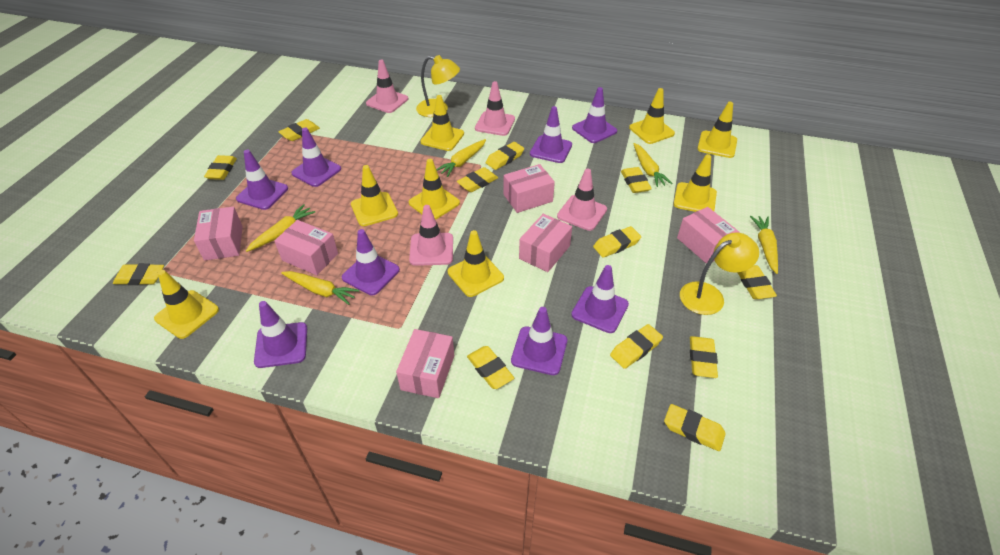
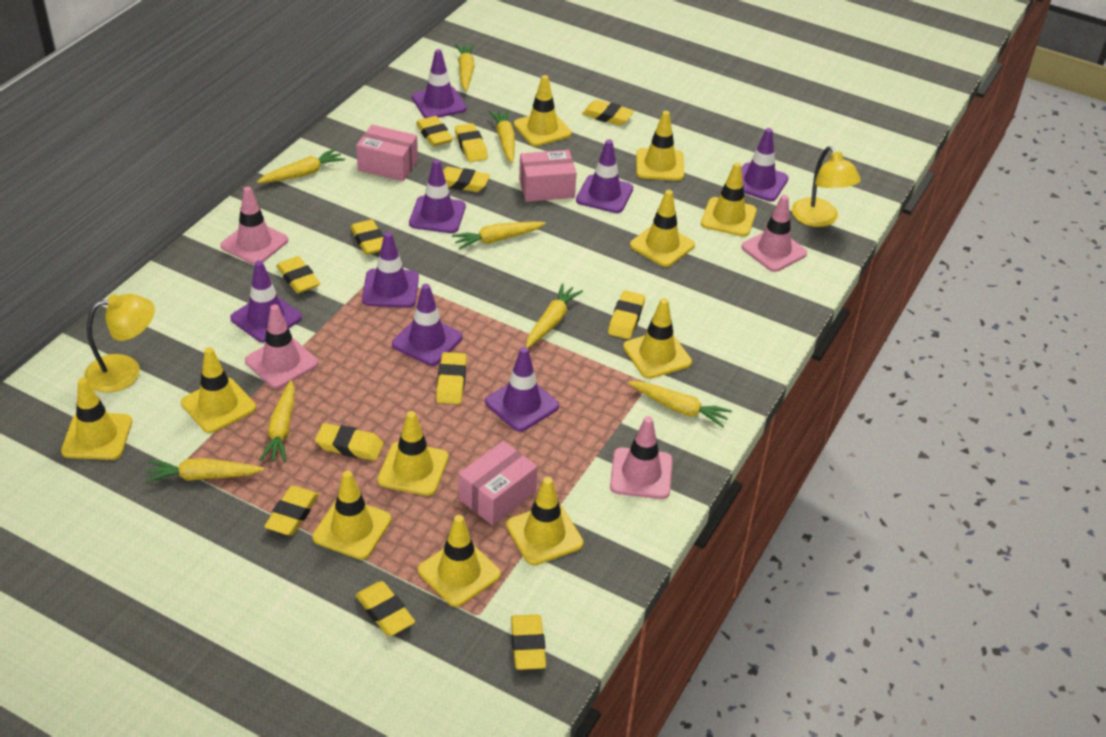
pink box: [194,207,243,261] [275,220,338,275] [396,329,454,398] [504,164,555,213] [519,214,572,272] [677,207,740,264] = 6 -> [356,125,418,181] [458,441,537,525] [519,150,577,202] = 3
yellow carrot: [246,204,315,252] [281,271,359,305] [436,139,486,177] [633,143,672,187] [750,216,778,274] = 5 -> [145,458,264,482] [257,148,345,183] [259,380,295,463] [452,221,546,250] [455,44,474,91] [489,110,515,163] [526,283,583,348] [628,381,732,427] = 8
yellow traffic cone: [154,270,219,339] [351,165,398,226] [409,159,460,220] [420,95,464,151] [448,230,504,297] [629,88,675,144] [674,154,717,212] [697,102,737,158] = 8 -> [61,378,132,460] [181,347,256,433] [312,470,391,560] [378,411,449,496] [418,515,501,607] [506,477,584,565] [514,75,572,146] [623,298,692,379] [630,190,695,267] [636,111,684,181] [701,162,757,237] = 11

